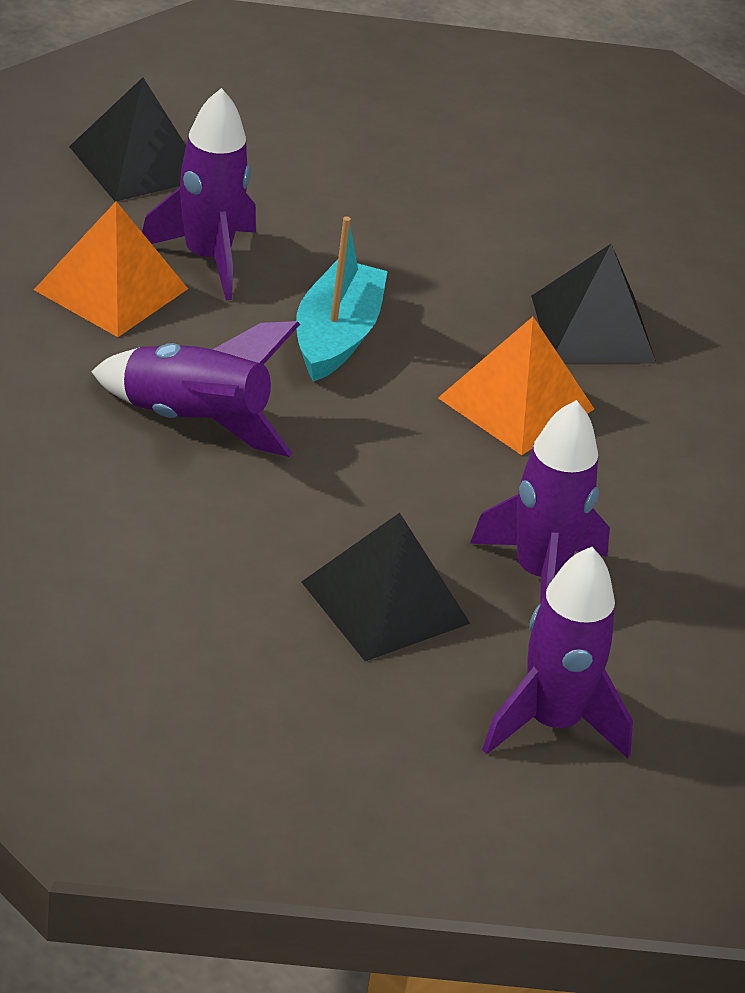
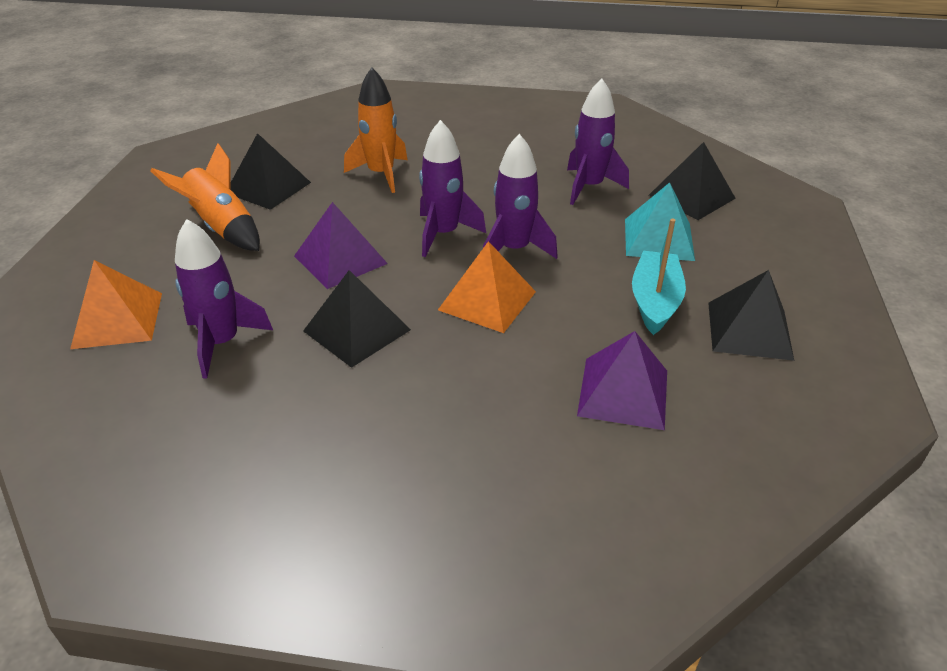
black pyramid: [69,77,186,202] [302,513,470,661] [531,244,656,363] = 3 -> [230,133,311,210] [303,270,411,368] [649,142,736,220] [708,270,794,361] = 4
orange rocket: none = 0 -> [150,143,260,251] [344,68,408,193] = 2
purple pyramid: none = 0 -> [294,202,388,289] [577,331,667,430] = 2
turquoise pyramid: none = 0 -> [625,182,695,261] = 1

